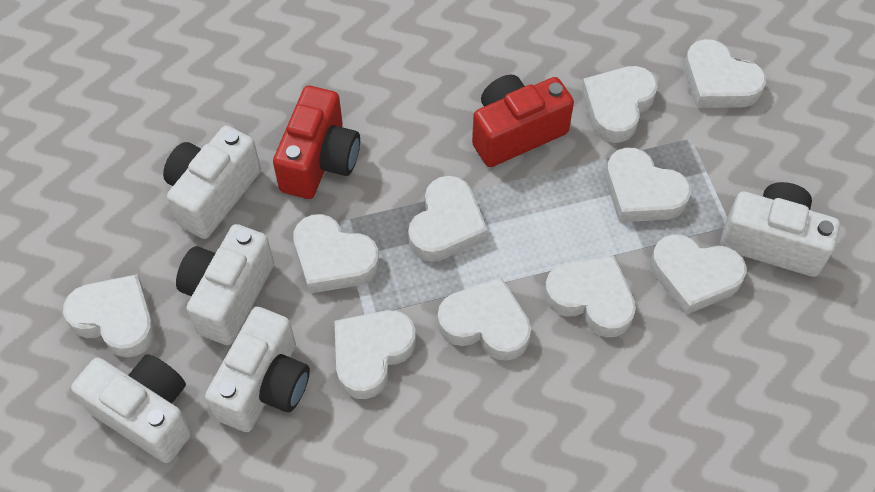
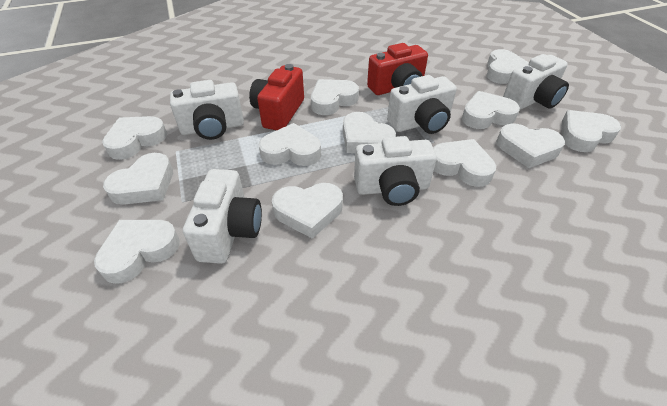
white heart: [63,274,155,358] [293,214,379,294] [334,310,416,399] [408,176,488,262] [438,277,531,361] [544,256,636,338] [581,66,658,143] [605,148,691,222] [651,234,746,315] [684,39,766,108] = 10 -> [94,220,180,284] [102,116,167,160] [103,153,173,205] [259,123,321,166] [272,183,343,239] [311,79,359,115] [343,112,396,153] [433,139,496,187] [462,91,520,129] [487,49,529,84] [496,123,565,168] [562,110,621,152] = 12

